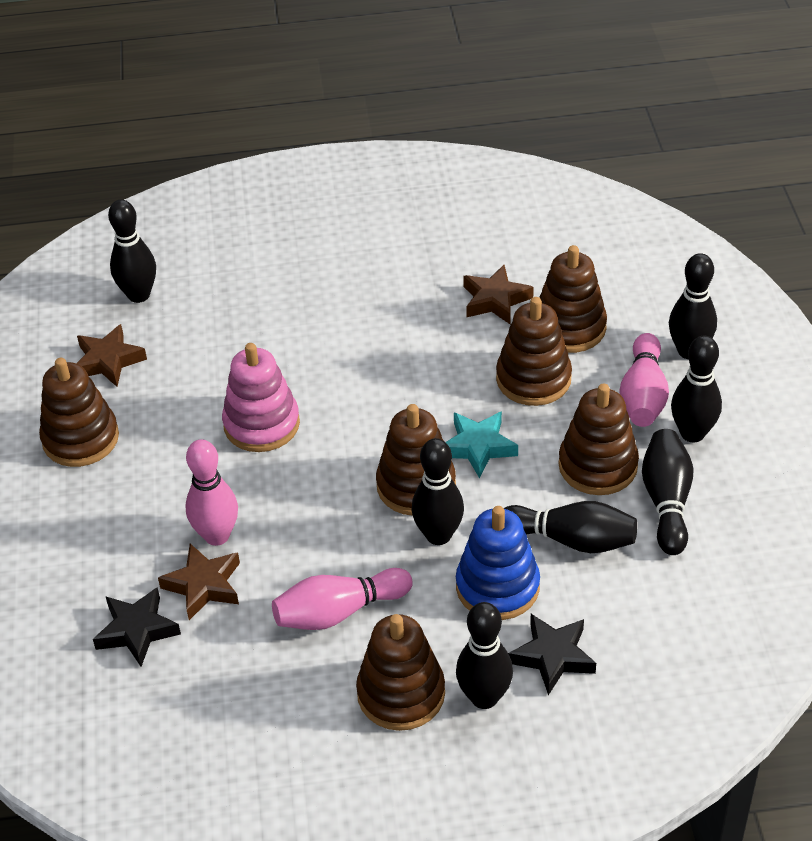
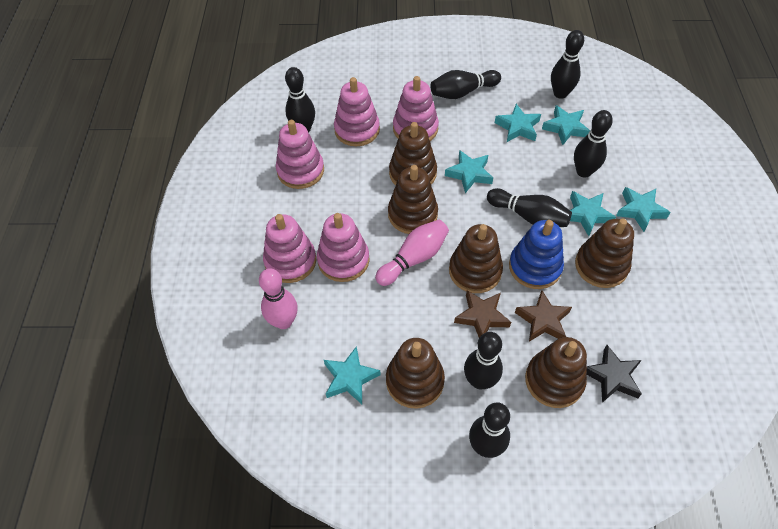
black star: [93,587,181,667] [508,614,596,695] = 2 -> [587,345,642,403] = 1
brown star: [76,324,147,387] [158,544,240,620] [463,265,534,324] = 3 -> [454,290,511,338] [515,290,572,342] = 2
pink bowling pin: [185,439,238,546] [272,568,413,630] [619,333,669,427] = 3 -> [259,268,298,329] [375,220,449,286] = 2
pink stacking toy: [222,343,300,452] = 1 -> [263,214,317,283] [276,120,324,189] [317,213,370,282] [334,77,380,146] [393,76,439,141] = 5
turquoise star: [446,411,518,479] = 1 -> [324,346,381,404] [445,150,493,193] [495,104,541,142] [542,105,590,145] [570,191,616,236] [616,187,671,232] = 6

